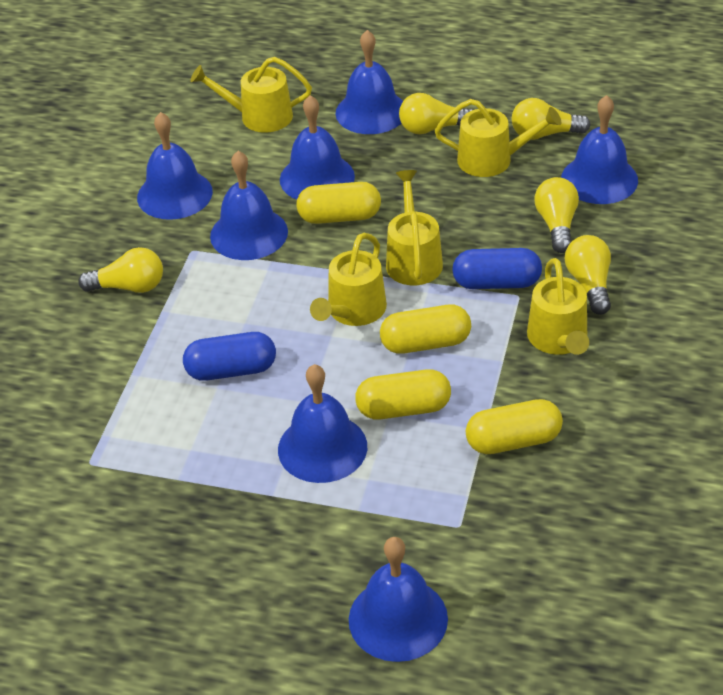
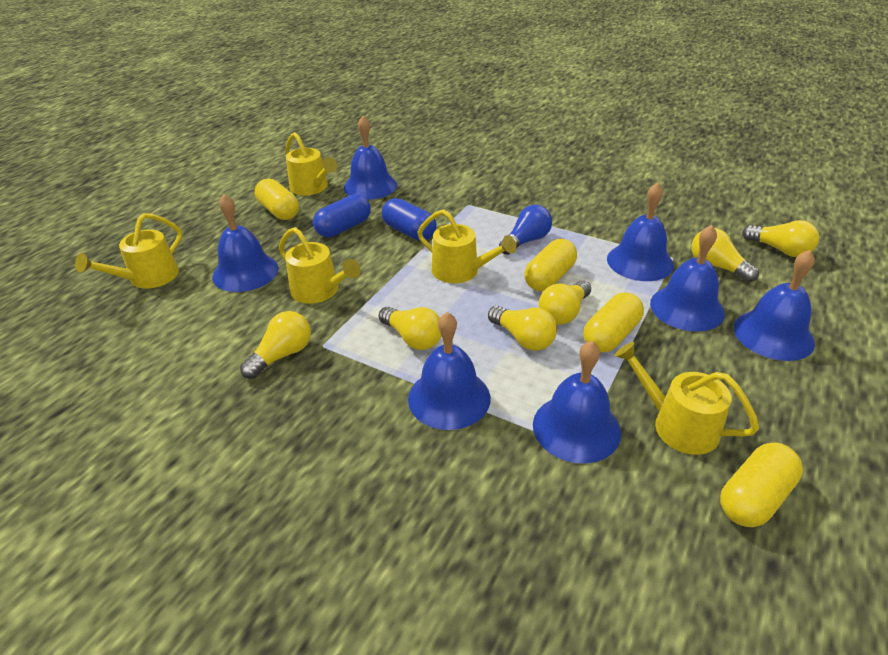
blue light bulb: none = 0 -> [499,205,552,255] = 1
yellow light bulb: [78,247,163,293] [399,93,473,134] [512,98,591,140] [534,177,579,253] [565,235,611,315] = 5 -> [240,311,311,379] [379,307,441,350] [488,306,557,351] [539,280,591,325] [691,228,759,282] [742,220,819,257] = 6

